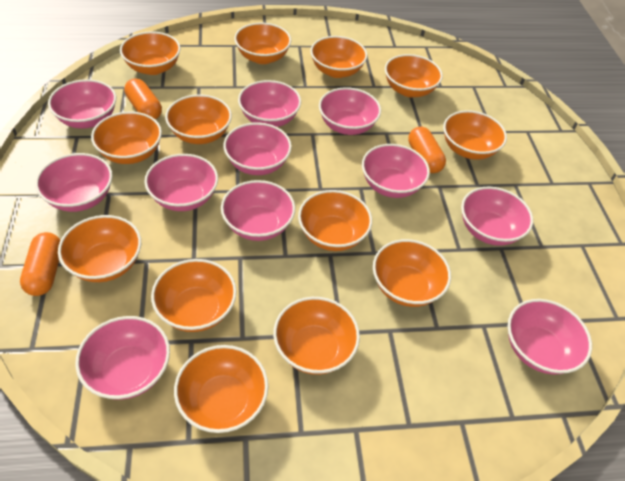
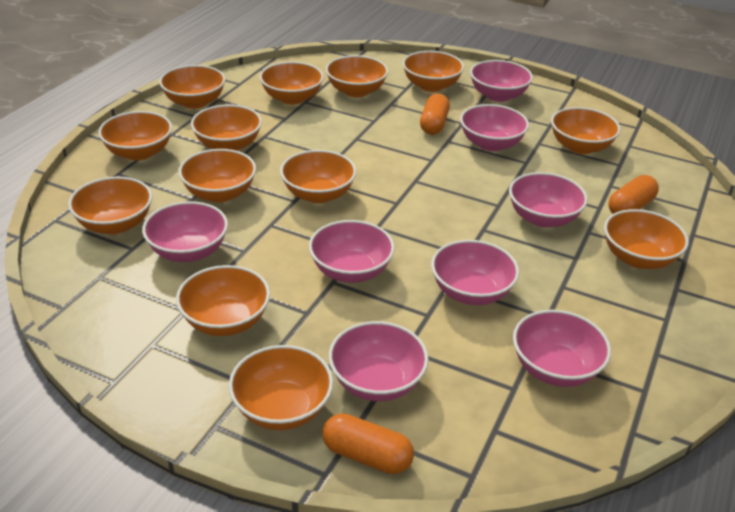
pink bowl: [35,153,113,212] [48,79,116,129] [75,316,170,400] [144,154,218,211] [221,180,295,241] [223,123,292,175] [238,80,301,127] [319,87,381,135] [362,144,430,198] [461,187,533,246] [508,299,592,375] = 11 -> [142,201,228,262] [309,220,395,283] [329,321,429,401] [431,240,519,305] [460,104,529,151] [470,60,533,102] [509,172,588,228] [513,310,611,387] = 8

